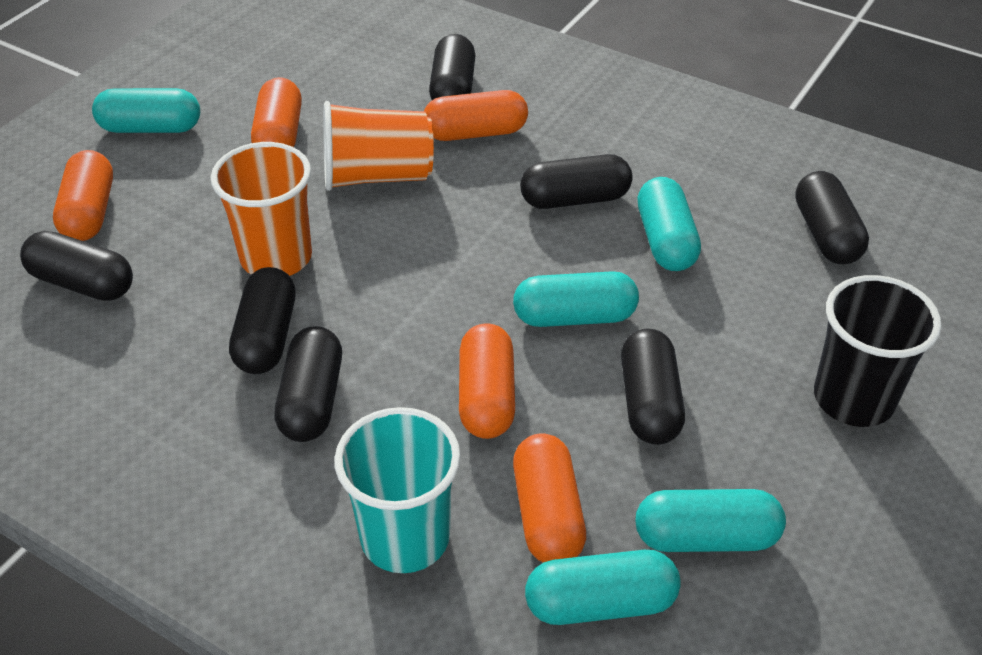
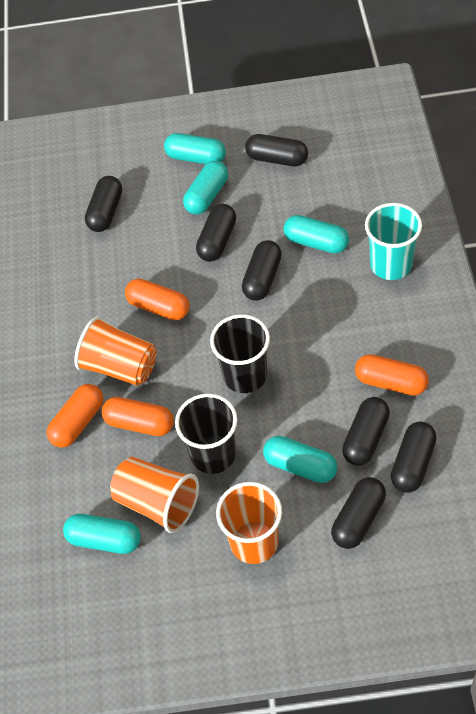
black cup: [814,275,942,427] = 1 -> [175,394,238,474] [210,314,270,393] = 2
orange capsule: [53,150,113,241] [251,77,302,147] [424,90,528,141] [459,323,515,439] [513,433,586,563] = 5 -> [47,384,103,448] [101,397,174,436] [125,279,189,320] [355,354,429,396] = 4
orange cup: [211,142,312,276] [323,101,434,191] = 2 -> [74,316,157,386] [110,457,199,533] [216,482,282,564] = 3

